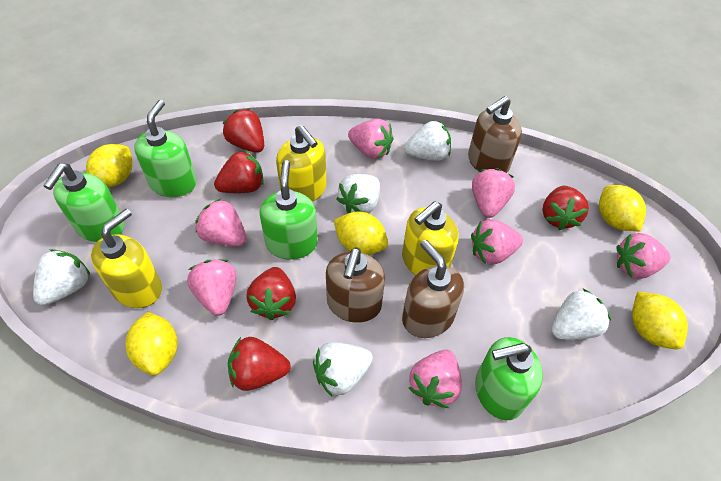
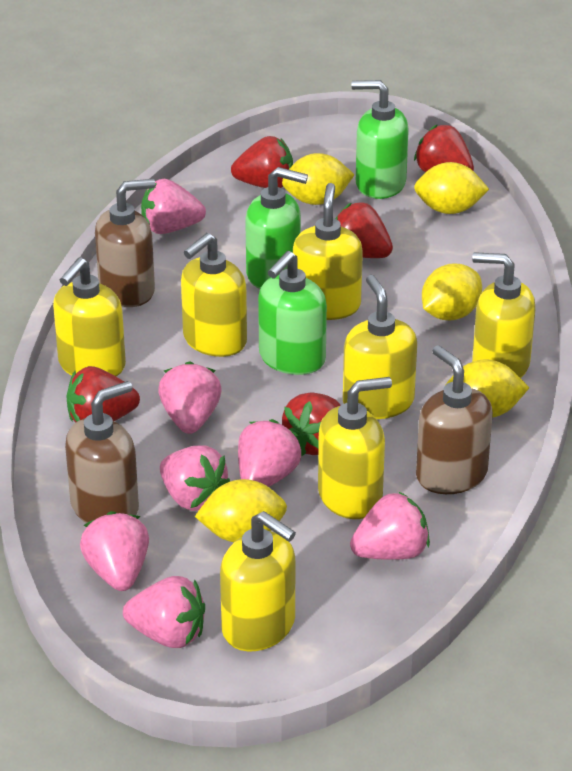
green soap dispenser: [43,164,125,242] [134,100,197,197] [260,160,318,260] [475,337,543,420] = 4 -> [245,167,308,289] [258,251,327,375] [351,80,409,199] = 3
white strawberry: [33,249,90,306] [313,342,373,396] [337,174,380,213] [404,121,451,161] [551,289,611,340] = 5 -> none = 0
yellow soap dispenser: [91,209,162,308] [276,125,327,202] [402,201,459,275] = 3 -> [53,257,126,376] [181,233,247,357] [220,511,296,651] [293,183,363,320] [318,377,392,519] [343,275,417,419] [472,252,535,378] = 7

